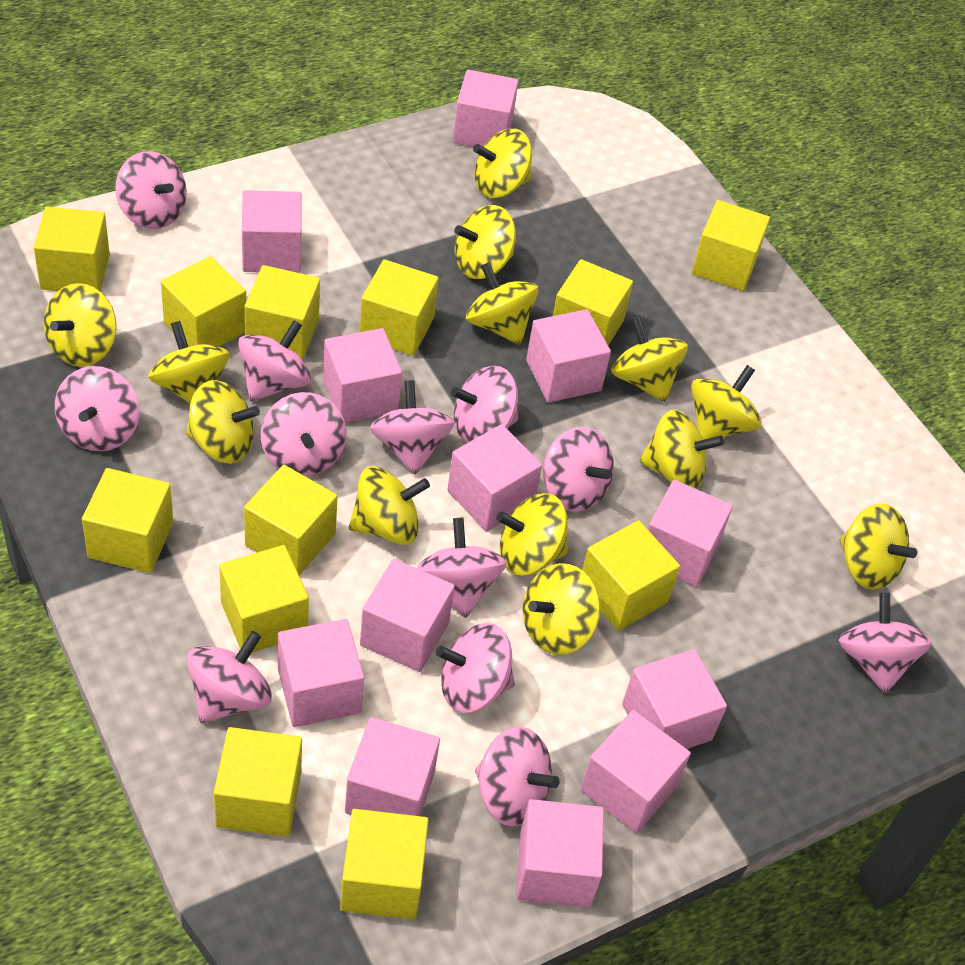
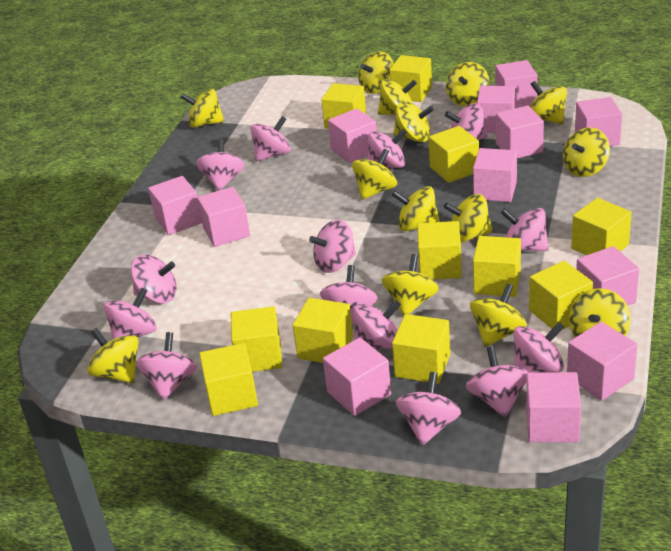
pink spinning top: [55,366,140,451] [115,151,187,229] [187,631,272,723] [238,320,311,401] [261,392,346,476] [370,380,454,475] [417,518,507,618] [436,623,515,713] [451,366,518,443] [475,727,560,826] [543,427,614,512] [839,593,932,693] = 12 -> [104,288,157,339] [131,255,177,304] [136,332,197,400] [196,139,245,191] [250,116,291,162] [309,220,356,273] [320,265,378,323] [353,300,401,349] [368,129,407,168] [396,372,461,445] [445,103,487,140] [466,346,529,418] [501,208,549,251] [514,322,565,373] = 14
yellow cube: [34,206,110,291] [82,468,173,573] [161,256,246,347] [214,727,302,837] [219,545,309,653] [244,465,338,575] [245,265,320,360] [340,809,428,919] [360,259,439,356] [553,259,633,345] [582,520,680,631] [692,200,770,291] = 12 -> [199,343,258,416] [231,306,282,372] [293,298,353,363] [321,83,366,129] [389,55,432,102] [392,314,450,384] [417,221,462,279] [429,126,479,183] [473,236,521,297] [529,261,593,330] [571,198,632,255] = 11
yellow spinning top: [44,283,117,367] [148,321,230,403] [186,380,260,464] [349,466,430,545] [454,205,516,279] [466,262,538,345] [473,129,532,198] [496,493,569,576] [523,563,600,655] [611,316,688,402] [640,410,724,489] [691,365,762,440] [840,504,917,590] = 13 -> [87,328,139,383] [181,89,224,128] [352,149,397,200] [358,51,394,94] [378,79,417,115] [382,254,439,316] [392,186,440,231] [393,101,434,142] [444,194,493,243] [446,62,489,106] [470,284,527,347] [530,81,567,124] [563,128,610,177] [569,288,631,338] = 14

